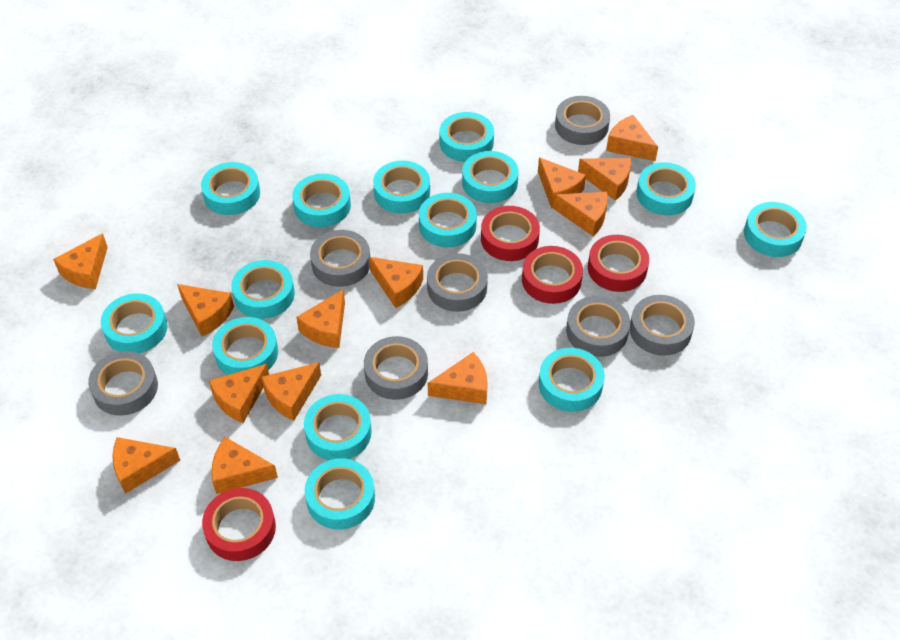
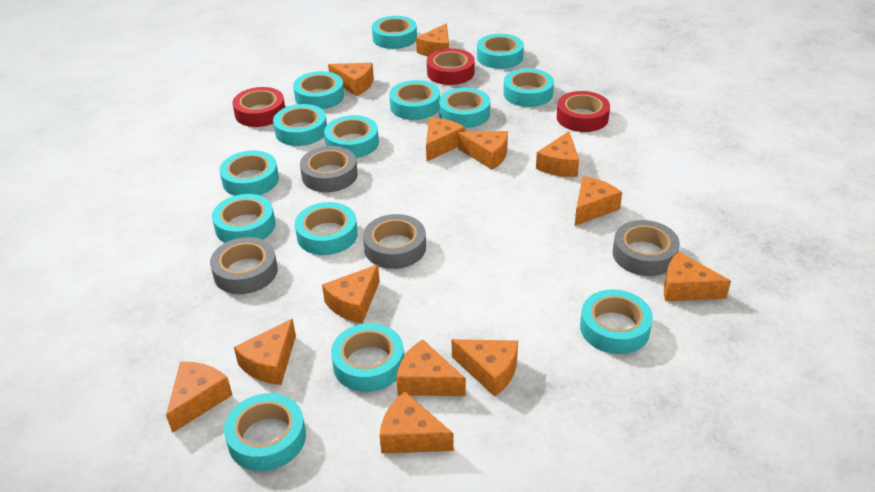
grey tape: [88,351,158,416] [310,230,370,287] [364,336,428,400] [427,253,488,312] [555,96,610,145] [566,296,630,357] [630,295,695,356] = 7 -> [210,237,278,294] [300,146,358,192] [363,214,426,269] [613,220,680,276] = 4
red tape: [202,488,276,561] [481,206,540,261] [522,246,583,304] [588,235,649,292] = 4 -> [232,87,285,127] [427,48,475,85] [557,91,610,132] = 3

